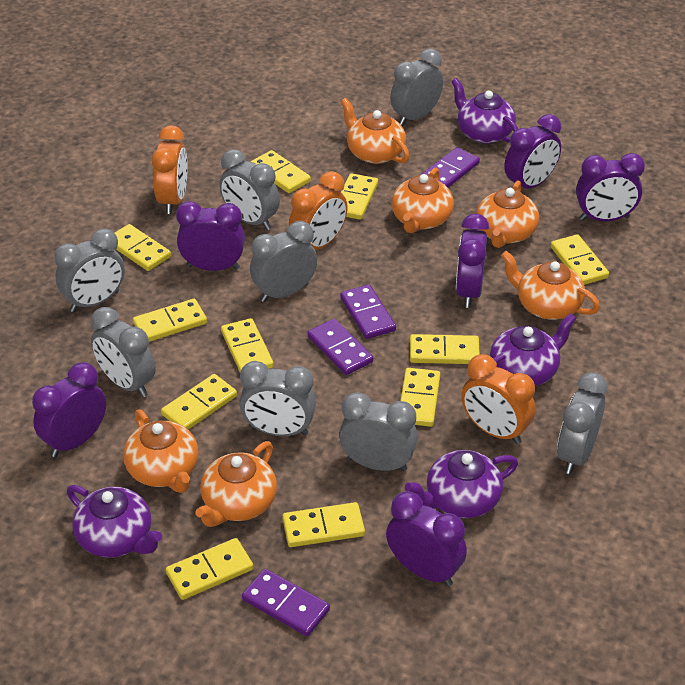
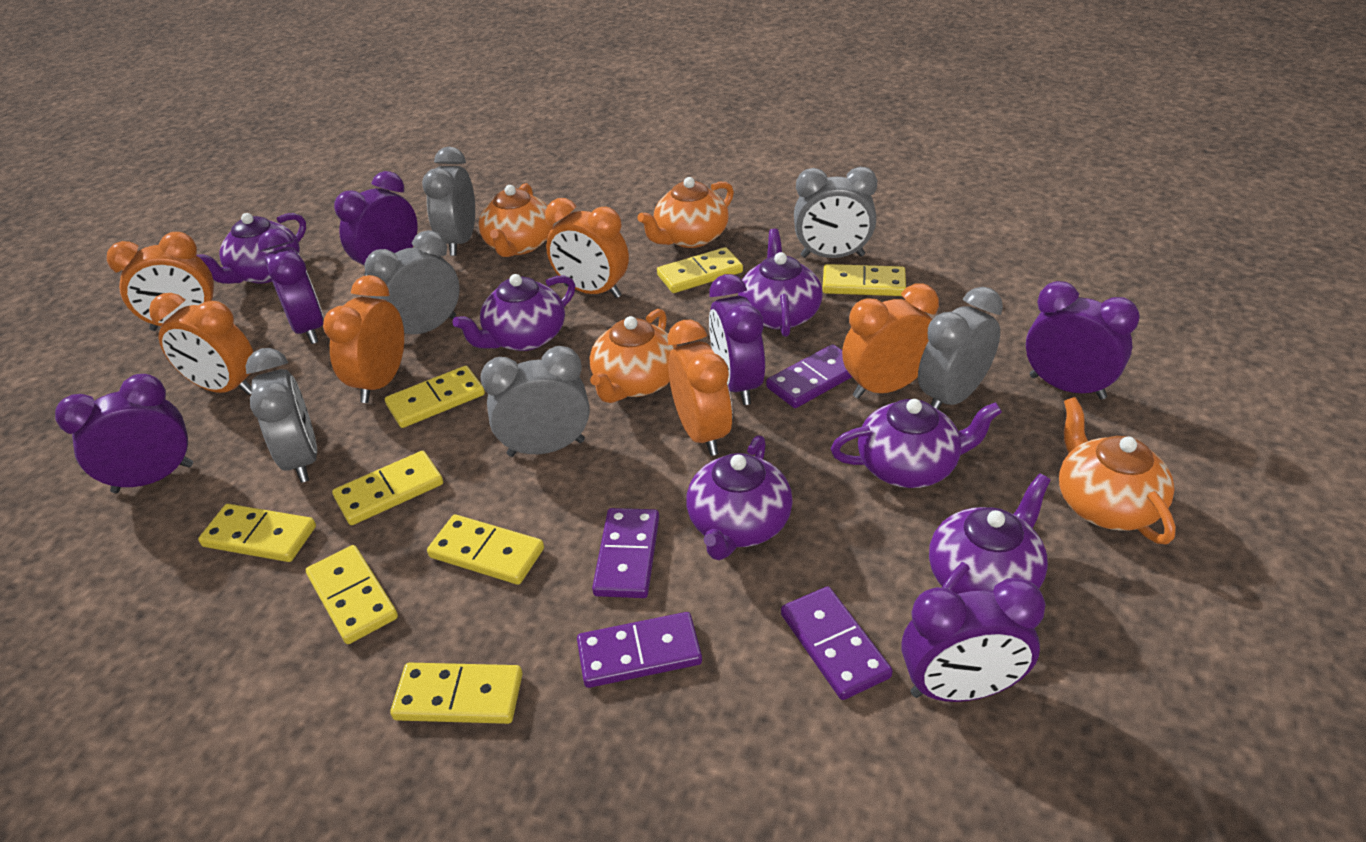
grey clock: [54,228,125,312] [91,307,156,397] [219,149,280,230] [239,361,316,436] [250,221,317,302] [339,392,418,472] [390,48,443,126] [557,372,608,474] = 8 -> [246,348,317,483] [365,230,460,335] [422,147,475,256] [481,346,590,457] [794,167,877,258] [918,287,1003,409] = 6
orange clock: [152,125,188,214] [289,171,348,250] [461,354,536,444] = 3 -> [107,232,214,331] [149,293,253,395] [323,275,404,403] [545,198,629,298] [667,320,732,456] [842,283,939,399] = 6
orange teapot: [123,409,199,493] [196,441,277,527] [340,98,409,164] [392,168,454,233] [476,180,539,248] [501,251,600,320] = 6 -> [479,183,554,257] [590,309,678,403] [637,177,734,248] [1059,397,1176,544] = 4
purple teapot: [67,485,162,558] [405,450,518,518] [451,78,518,144] [490,313,576,386] = 4 -> [197,213,306,284] [453,274,575,351] [686,435,793,560] [738,229,822,337] [831,399,1002,488] [929,473,1050,594] = 6
yellow domino: [115,224,171,271] [133,299,207,342] [161,374,237,430] [166,538,254,600] [221,318,274,372] [251,150,311,193] [282,502,365,547] [341,173,378,220] [400,368,440,427] [410,334,480,364] [551,234,609,285] = 11 -> [198,504,316,562] [306,545,398,644] [332,451,443,525] [385,366,485,428] [390,663,522,724] [427,515,544,585] [657,247,743,293] [822,264,906,296] = 8

